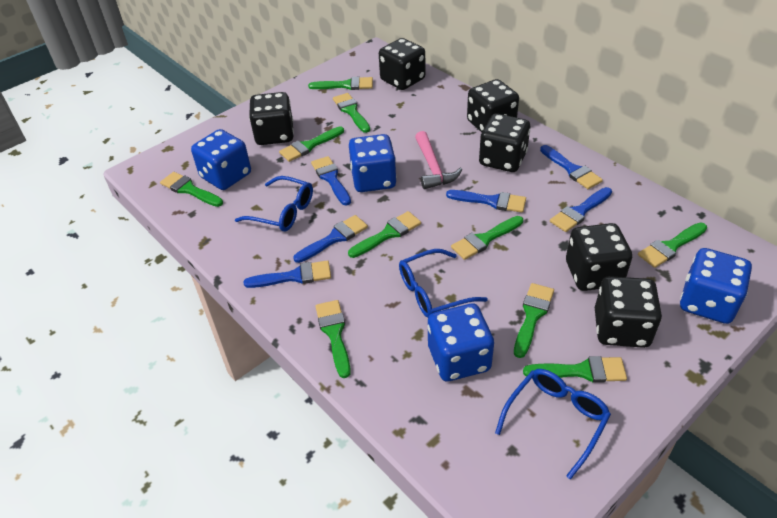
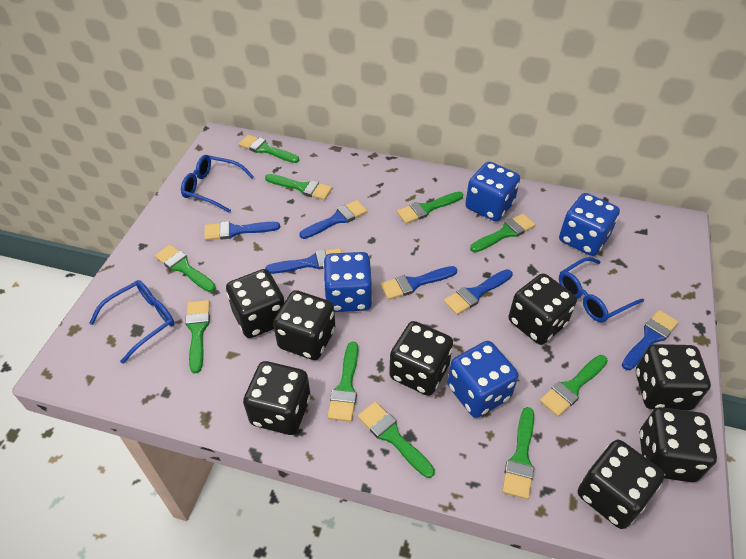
black dice: [249,92,294,145] [379,38,425,90] [467,79,519,132] [479,113,530,172] [566,223,632,291] [595,276,662,348] = 6 -> [226,269,284,338] [243,361,310,435] [273,290,335,360] [389,321,453,396] [509,273,577,345] [578,440,665,529] [636,344,711,410] [640,407,717,482] = 8
pink hammer: [415,131,462,189] = 1 -> none = 0

